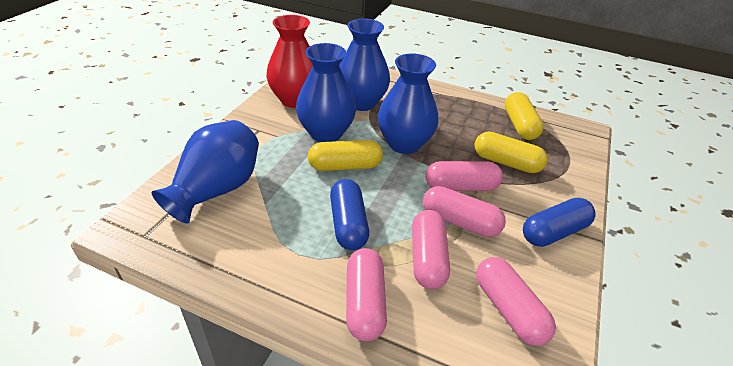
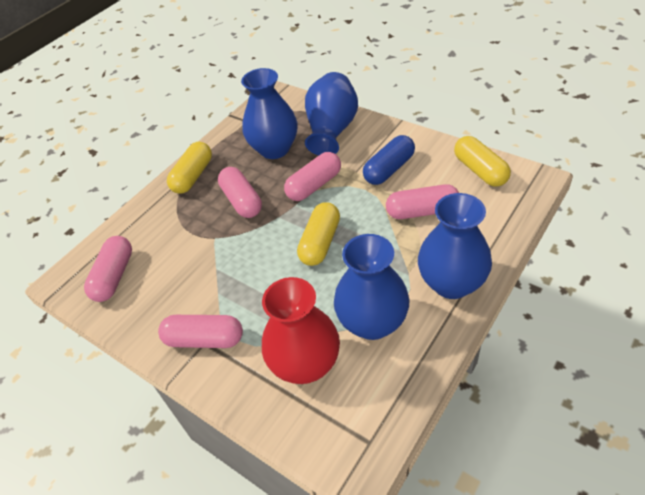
blue capsule: [330,179,369,250] [523,198,596,247] = 2 -> [363,135,415,185] = 1

